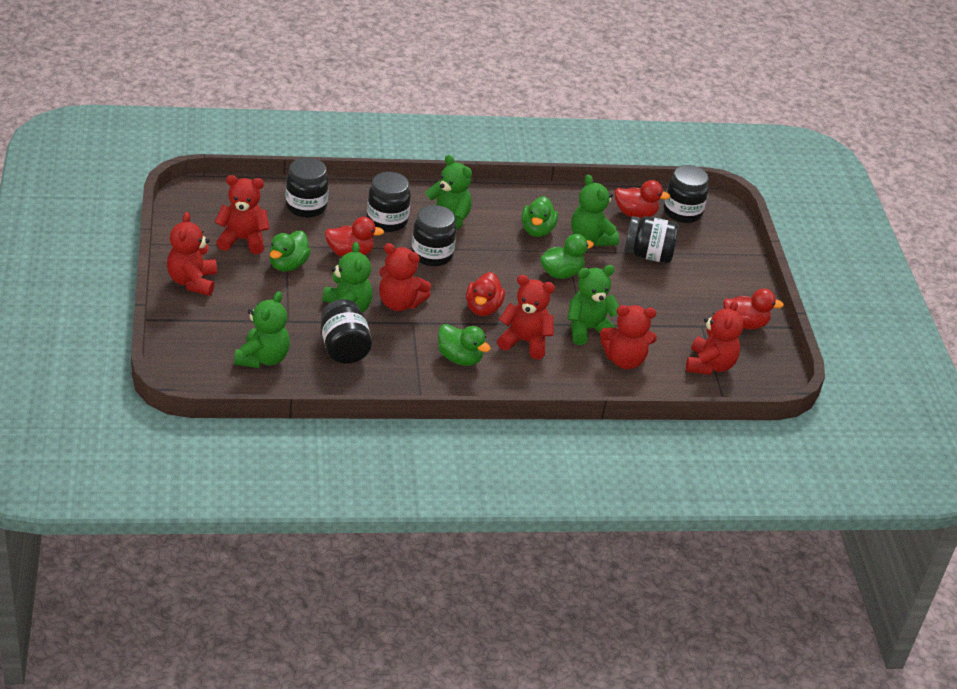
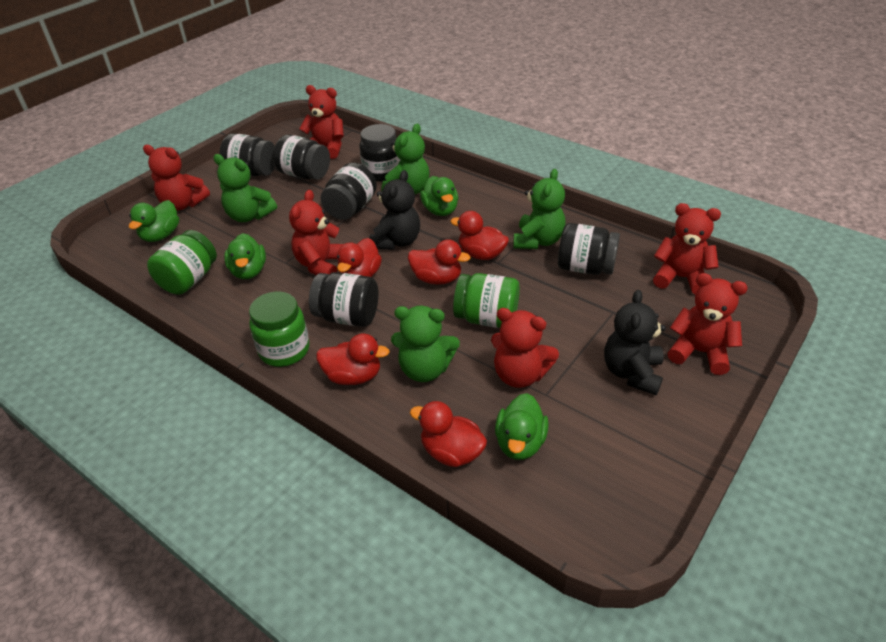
black teddy bear: none = 0 -> [369,170,420,250] [604,290,666,395] = 2
green jar: none = 0 -> [147,230,217,295] [249,292,309,367] [453,273,520,328] = 3
green teddy bear: [234,291,290,368] [322,242,372,313] [420,155,472,230] [568,265,619,345] [571,174,619,246] = 5 -> [213,154,277,222] [381,124,430,194] [391,306,460,382] [514,169,566,249] = 4
red duck: [325,217,384,257] [466,272,505,316] [615,180,670,218] [723,289,784,329] = 4 -> [316,333,390,385] [337,238,382,277] [408,239,471,285] [410,401,487,467] [450,211,509,260] = 5

